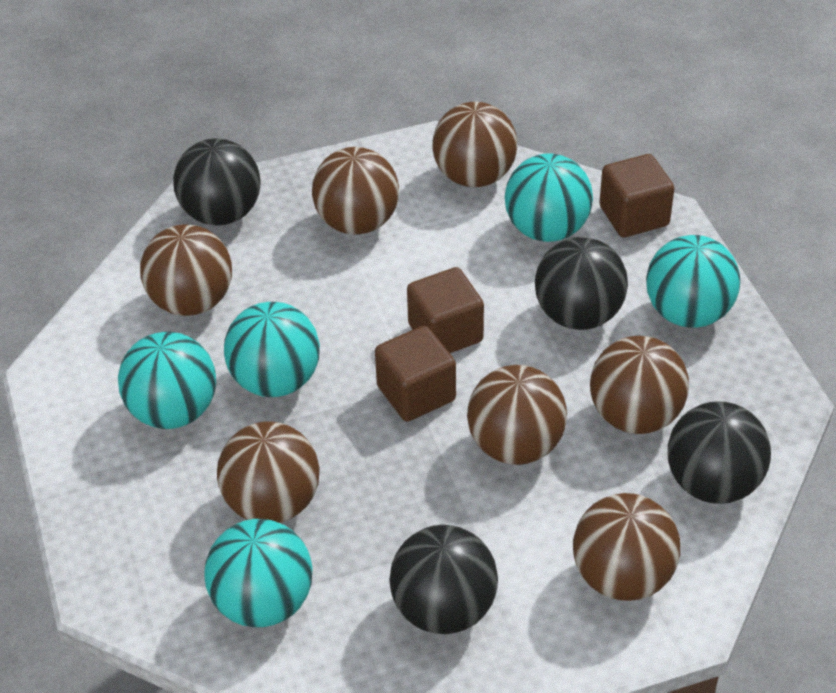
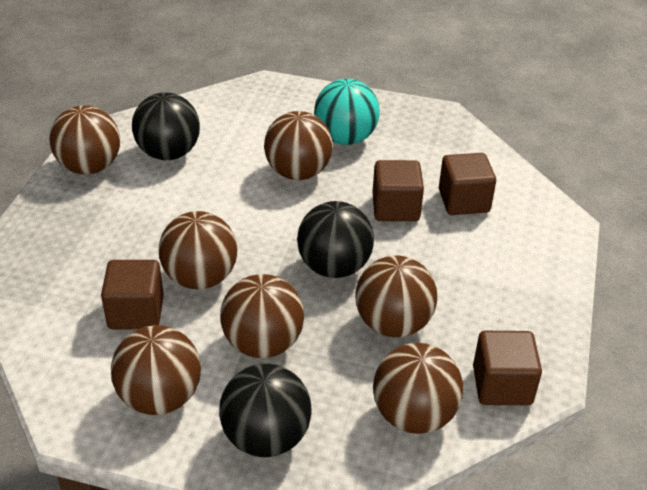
black ball: [173,138,261,226] [389,525,498,634] [535,237,628,330] [668,401,771,504] = 4 -> [132,92,200,160] [219,364,312,457] [297,201,374,278] = 3
brown cube: [375,326,456,422] [407,267,484,353] [599,154,674,237] = 3 -> [101,260,164,329] [372,160,424,221] [439,153,496,215] [473,331,542,405] = 4
turquoise ball: [118,332,216,429] [204,519,313,627] [224,302,320,397] [505,153,593,242] [646,235,740,328] = 5 -> [314,79,380,145] = 1

